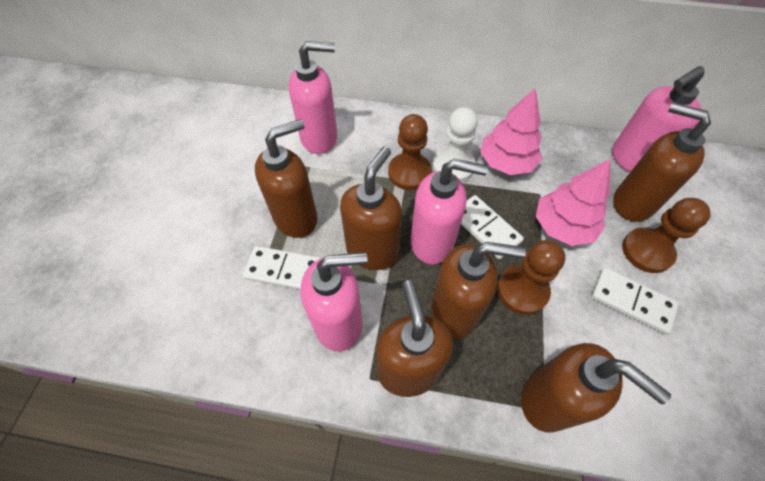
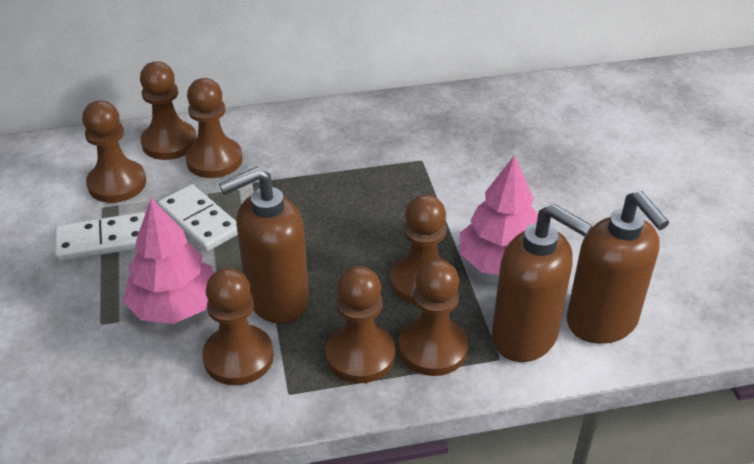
brown pawn: [388,114,432,190] [497,240,566,315] [622,198,711,273] = 3 -> [82,100,146,203] [140,61,197,160] [185,78,243,178] [202,268,274,385] [325,266,395,383] [390,195,450,305] [398,259,468,376] = 7
brown soap dispenser: [255,119,318,238] [340,147,402,270] [376,280,453,397] [431,242,526,339] [521,343,671,433] [613,102,711,222] = 6 -> [219,167,309,324] [492,204,592,362] [567,191,669,344] = 3
pink soap dispenser: [288,41,337,154] [301,252,368,352] [411,159,488,264] [612,66,705,172] = 4 -> none = 0
white domino: [243,246,321,290] [461,195,524,259] [591,268,679,335] = 3 -> [55,212,145,262] [157,184,238,252] = 2
white pawn: [432,107,478,182] = 1 -> none = 0

